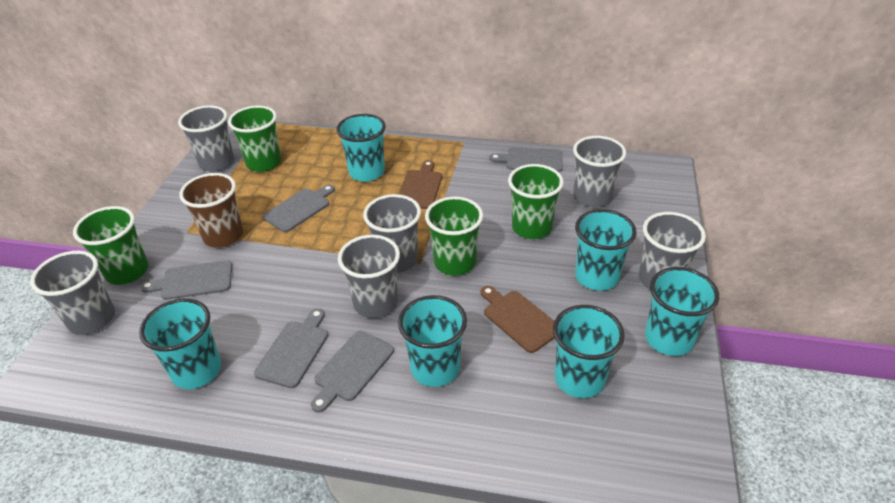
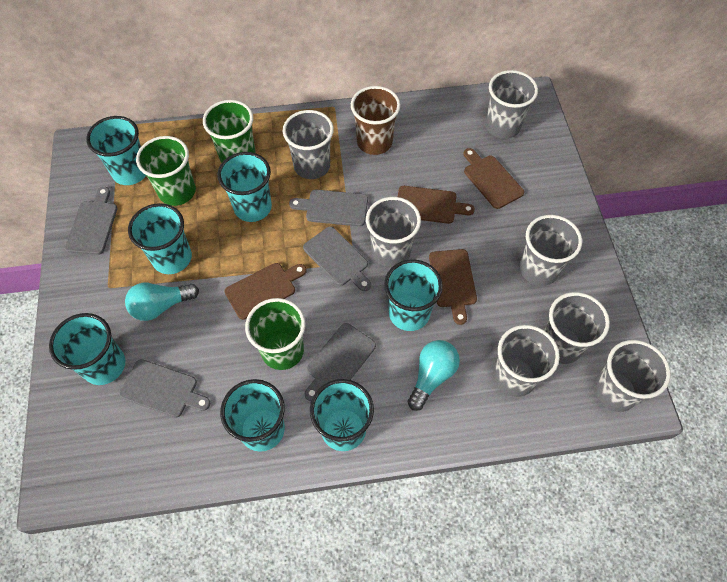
brown cutting board: [399,160,442,209] [481,286,555,353] = 2 -> [224,263,307,320] [398,186,475,224] [429,249,477,325] [463,148,524,209] = 4
green cup: [73,206,149,285] [228,105,281,172] [425,196,483,275] [508,164,564,239] = 4 -> [136,136,196,206] [203,100,256,163] [245,298,305,370] = 3
grey cup: [30,251,115,335] [178,105,234,172] [338,235,400,318] [363,194,421,273] [573,136,626,208] [639,212,706,289] = 6 -> [283,110,334,179] [366,197,421,268] [486,70,538,139] [493,325,560,397] [519,215,582,286] [544,292,610,364] [594,340,671,412] = 7
turquoise cup: [139,298,221,389] [336,114,386,182] [398,295,467,387] [553,305,625,398] [575,209,637,291] [645,267,719,356] = 6 -> [49,313,126,385] [86,116,146,185] [128,203,192,274] [217,152,272,222] [220,379,285,452] [310,379,374,451] [384,259,443,331] = 7
turquoise light bulb: none = 0 -> [125,283,199,321] [408,340,460,411] = 2

